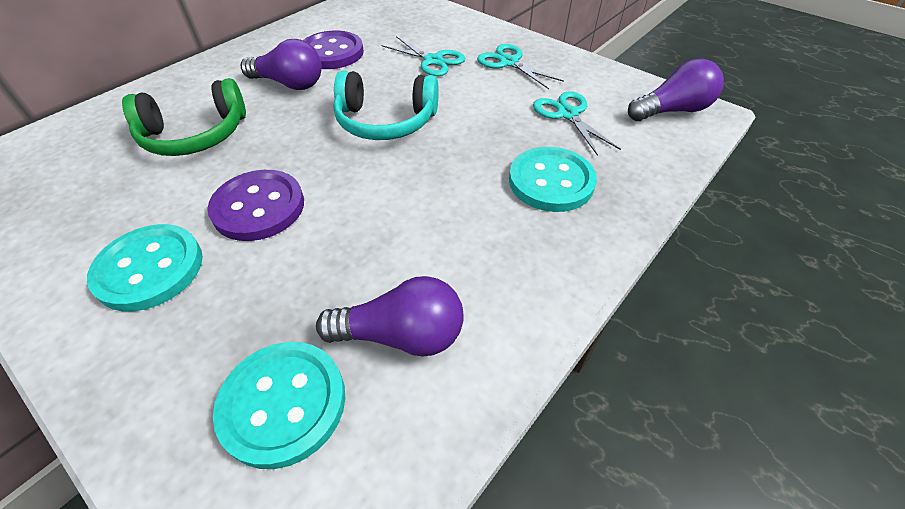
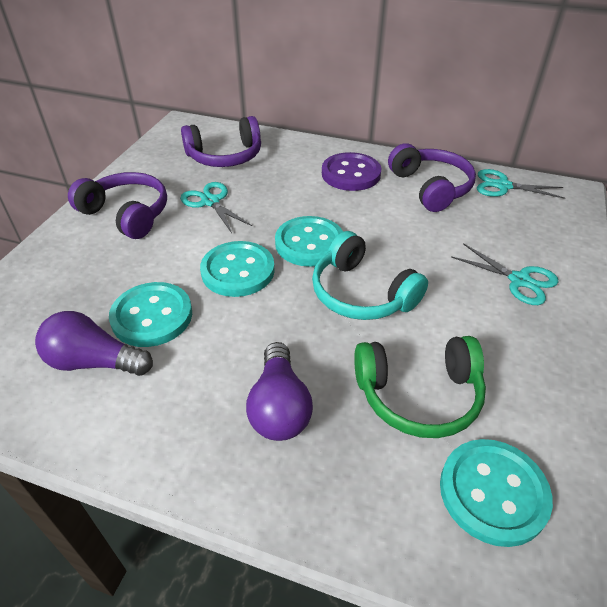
purple button: [207,170,304,241] [303,31,364,69] = 2 -> [322,152,381,191] = 1
purple headphones: none = 0 -> [68,172,167,239] [181,116,261,167] [388,143,476,212] = 3
purple light bulb: [241,39,322,90] [316,276,464,357] [628,59,724,121] = 3 -> [35,311,153,376] [246,342,313,441] = 2
turquoise button: [87,224,203,311] [213,342,345,469] [509,147,597,212] = 3 -> [109,282,192,347] [200,241,275,297] [275,216,343,267] [440,439,553,547] = 4

